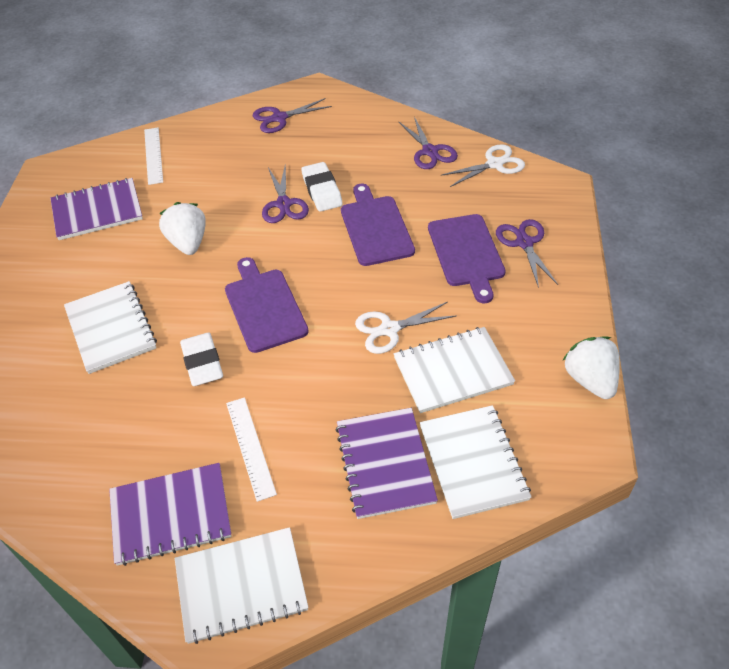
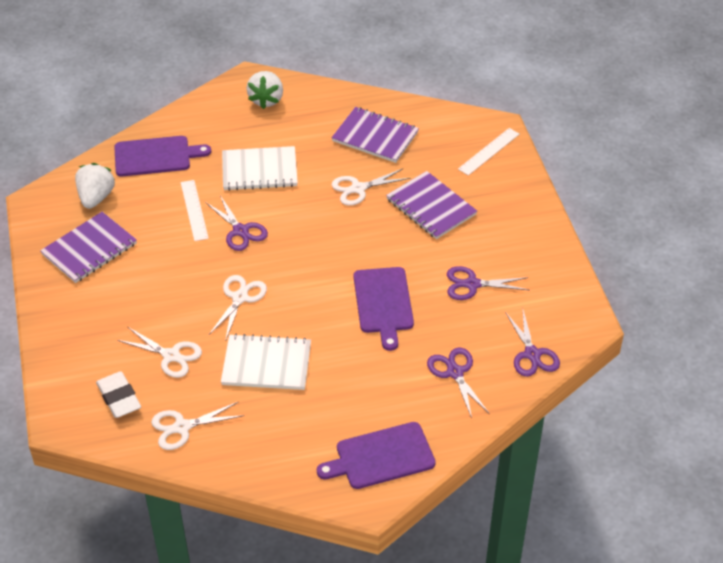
white eraser: [180,333,223,386] [301,162,343,212] = 2 -> [96,371,141,418] = 1
white notebook: [64,281,157,374] [175,527,309,644] [394,327,515,413] [420,405,532,519] = 4 -> [221,334,311,390] [222,146,298,191] = 2
white scissors: [355,302,456,354] [441,144,525,187] = 2 -> [117,327,202,378] [151,402,244,450] [208,275,267,341] [332,168,410,206] = 4

